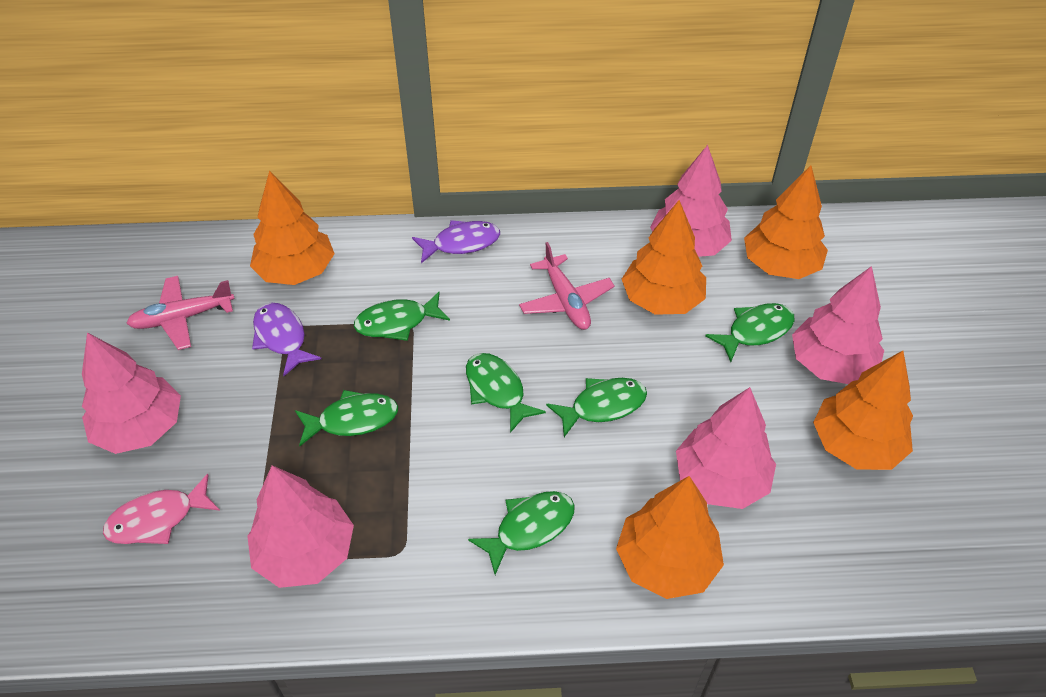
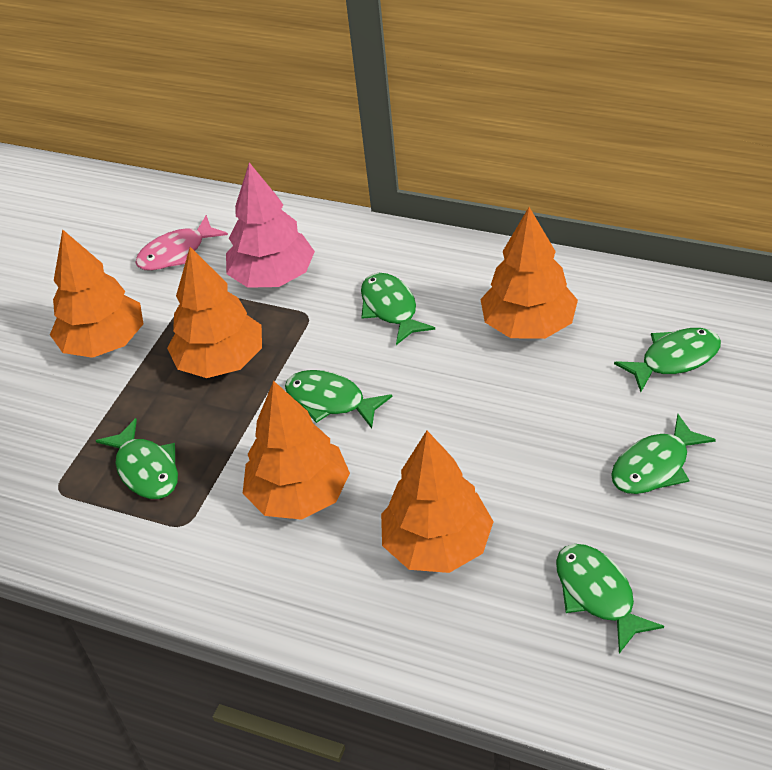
pink plane: [126,276,235,350] [519,242,615,330] = 2 -> none = 0
pink tree: [82,333,181,454] [247,465,354,588] [650,145,732,257] [676,387,776,509] [792,266,884,384] = 5 -> [226,162,315,288] = 1
purple fish: [252,302,321,376] [412,220,500,263] = 2 -> none = 0

